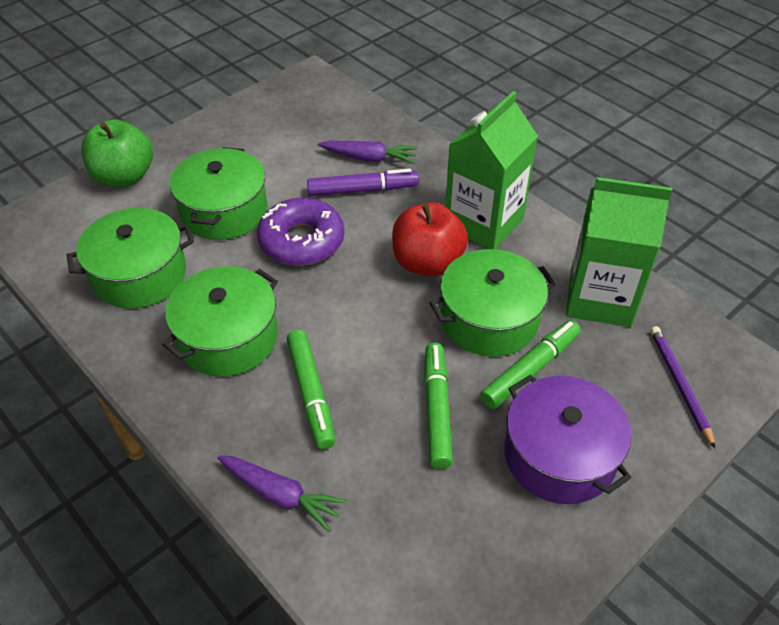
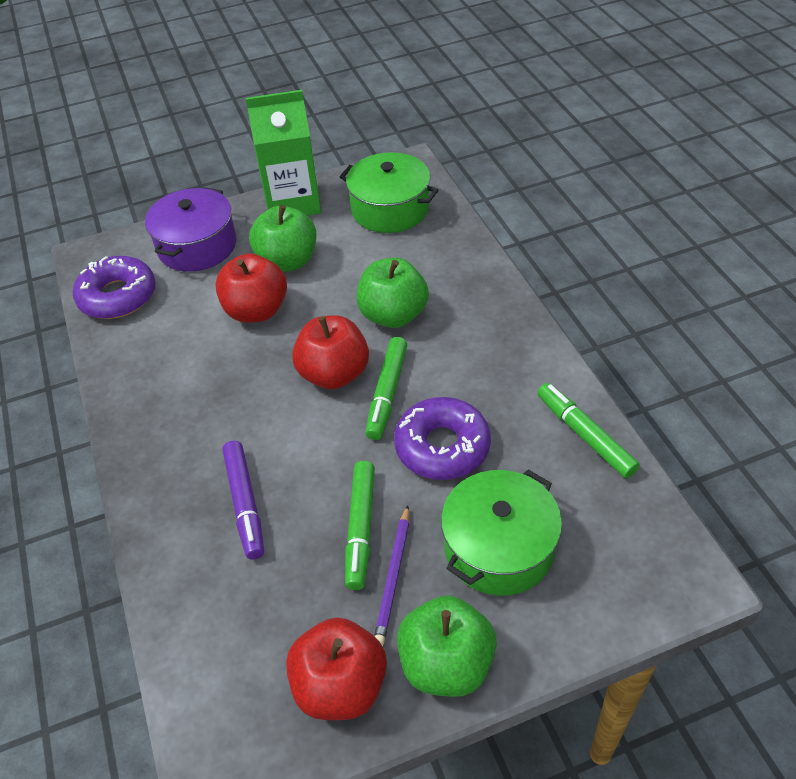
green apple: [81,119,153,187] = 1 -> [249,205,316,272] [357,258,429,328] [397,596,497,697] = 3
green carton: [445,91,538,249] [566,177,672,327] = 2 -> [246,90,321,216] = 1
green pot: [66,208,194,309] [162,266,278,376] [170,147,267,240] [429,249,556,357] = 4 -> [340,152,438,233] [441,469,562,596] = 2
purple carrot: [218,455,347,532] [318,141,418,164] = 2 -> none = 0
purple donut: [257,198,344,266] = 1 -> [73,256,155,319] [394,397,491,480] = 2
red apple: [392,202,468,277] = 1 -> [215,254,287,323] [286,617,387,720] [292,315,369,389] = 3

